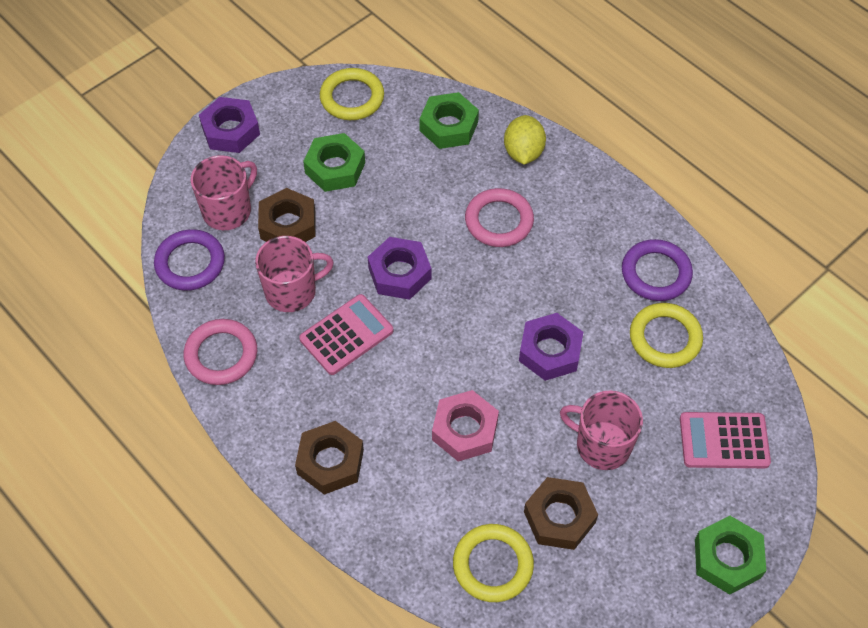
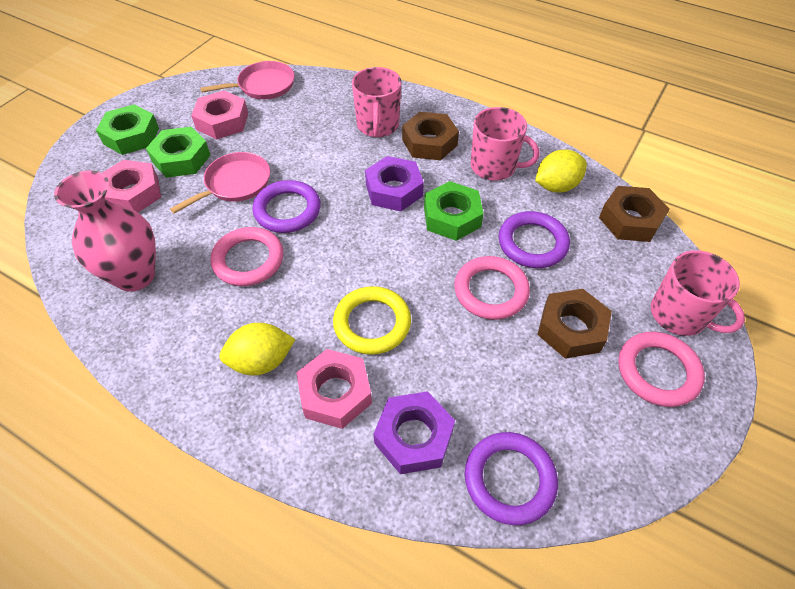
pink calculator: [299,294,394,375] [680,412,771,468] = 2 -> none = 0
pink nut: [432,390,499,462] = 1 -> [102,160,161,213] [191,90,248,139] [296,349,372,429] = 3
pink pan: none = 0 -> [170,152,270,214] [200,61,295,99] = 2
pink ring: [184,319,257,385] [465,188,534,247] = 2 -> [210,227,284,286] [454,256,530,320] [618,331,705,407] = 3
pink vase: none = 0 -> [54,170,156,292] = 1
purple nut: [199,97,260,153] [368,237,431,300] [519,313,583,381] = 3 -> [365,156,424,211] [374,391,455,474] = 2
purple ring: [154,229,225,291] [622,239,693,301] = 2 -> [253,180,321,233] [465,432,558,525] [499,211,570,268] = 3
yellow lemon: [504,115,546,165] = 1 -> [219,323,295,375] [535,149,587,192] = 2
yellow ring: [320,68,384,120] [453,524,534,602] [630,303,703,368] = 3 -> [333,286,411,355] = 1

